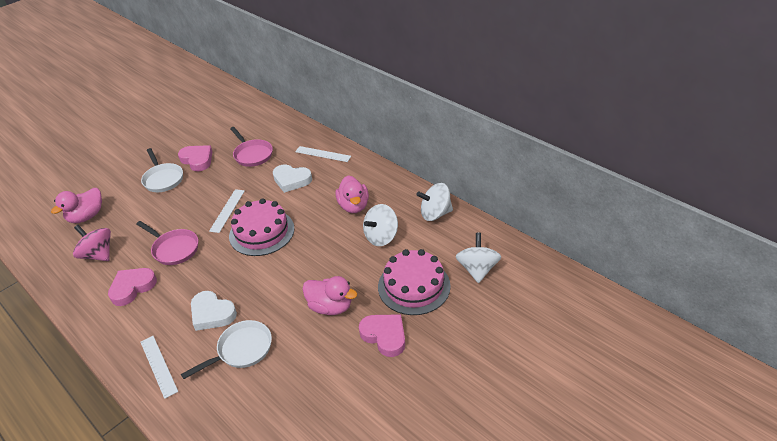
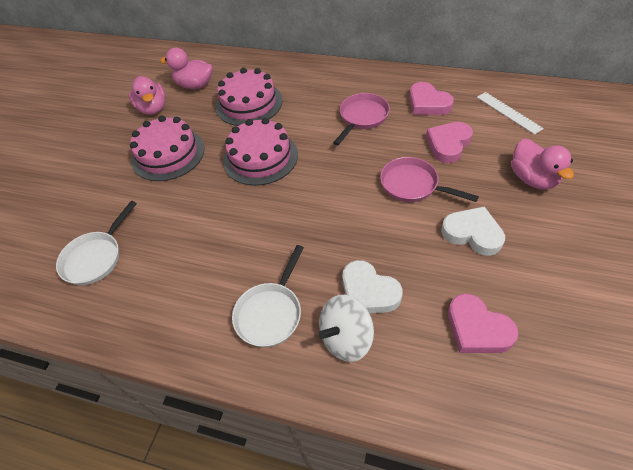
pink cake: [229,198,295,256] [378,249,451,315] = 2 -> [130,116,205,181] [216,68,283,126] [223,118,298,186] = 3
pink spinning top: [73,225,111,261] = 1 -> none = 0
white ruler: [141,336,178,399] [209,189,245,233] [295,146,351,162] = 3 -> [477,92,544,135] = 1
white spinning top: [363,204,398,246] [416,183,453,221] [456,233,501,283] = 3 -> [319,295,374,362] = 1

